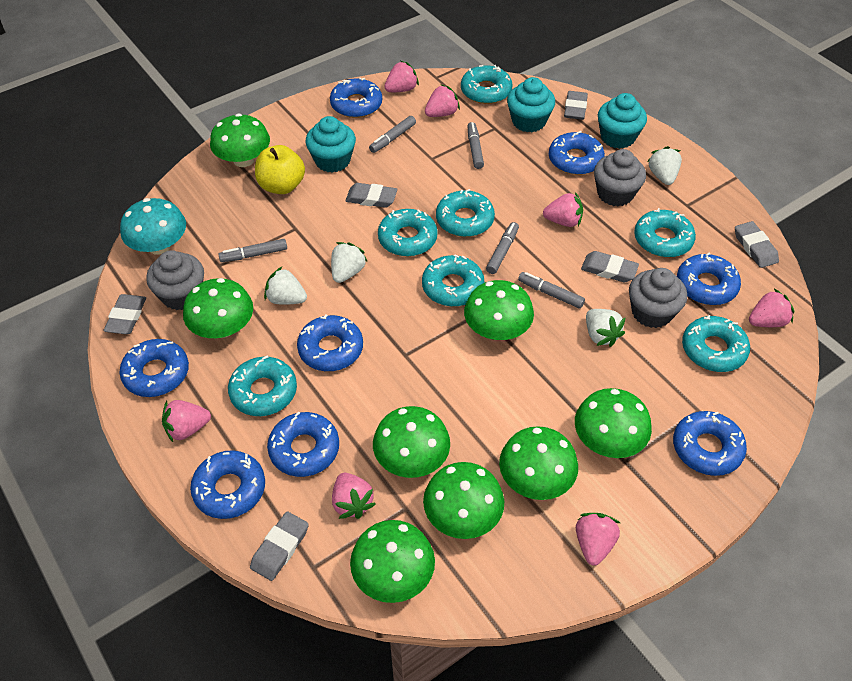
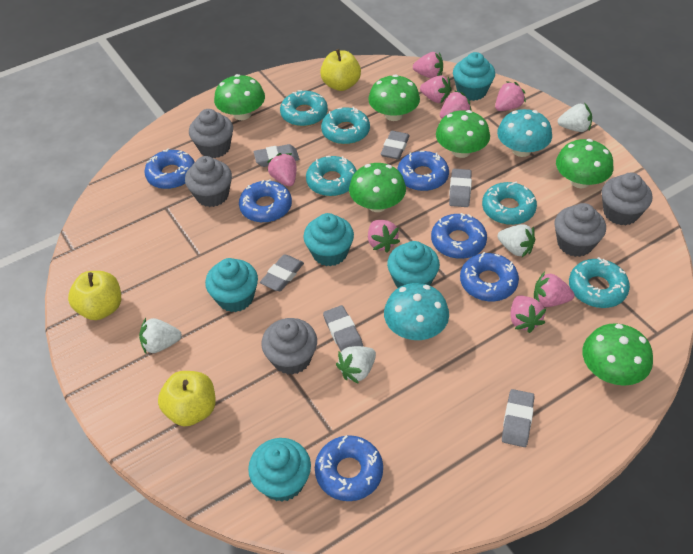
blue donut: [120,339,189,397] [190,450,265,519] [267,412,339,477] [297,314,363,371] [330,78,382,118] [549,131,605,175] [673,411,747,476] [677,253,741,305] = 8 -> [144,149,195,189] [239,179,292,223] [315,435,383,501] [397,151,449,191] [431,213,487,259] [460,252,519,301] = 6
green mushroom: [183,278,253,338] [210,113,270,167] [350,520,435,603] [373,406,450,478] [423,462,504,539] [464,280,534,340] [499,426,578,500] [575,388,652,458] = 8 -> [214,74,265,120] [349,163,406,212] [368,74,420,121] [436,110,490,158] [556,139,613,188] [582,323,653,386] = 6
grey cupcake: [146,250,204,310] [594,149,646,206] [629,268,687,328] = 3 -> [185,156,232,207] [189,109,233,158] [261,318,317,375] [554,203,606,257] [602,173,652,225] = 5
grey marker: [218,239,287,262] [369,116,416,153] [467,122,484,169] [486,222,519,274] [518,272,585,309] = 5 -> none = 0
pink strawberry: [162,400,211,442] [332,473,376,519] [384,61,419,92] [425,85,460,117] [543,192,583,227] [576,513,620,566] [749,289,794,327] = 7 -> [267,153,296,186] [368,220,400,253] [413,52,443,78] [420,76,452,103] [440,90,472,119] [495,81,526,111] [510,296,546,333] [534,272,574,307] = 8
turquoise cupcake: [305,116,356,173] [507,77,555,132] [598,93,647,149] = 3 -> [205,258,258,312] [248,438,311,502] [303,213,354,266] [387,241,440,288] [453,52,495,101] = 5
turquoise donut: [228,356,297,416] [378,209,438,256] [422,254,484,307] [436,189,495,237] [461,65,512,104] [634,208,696,257] [682,315,750,372] = 7 -> [280,90,328,127] [306,156,357,196] [321,107,370,145] [482,182,537,225] [569,257,630,308] = 5
turquoise mushroom: [120,198,186,255] = 1 -> [384,283,449,340] [497,109,552,157] = 2
yellow apple: [255,145,305,194] = 1 -> [68,271,121,320] [158,371,216,427] [320,49,361,91] = 3

